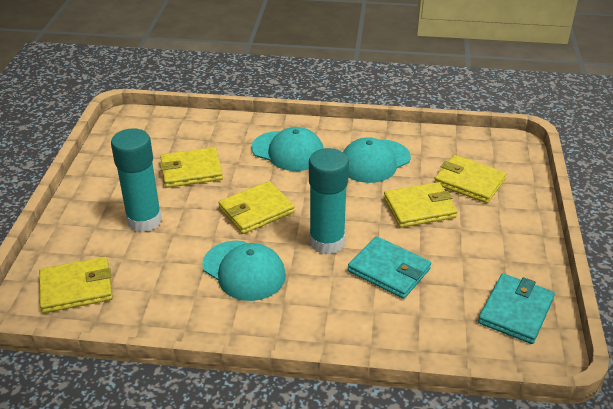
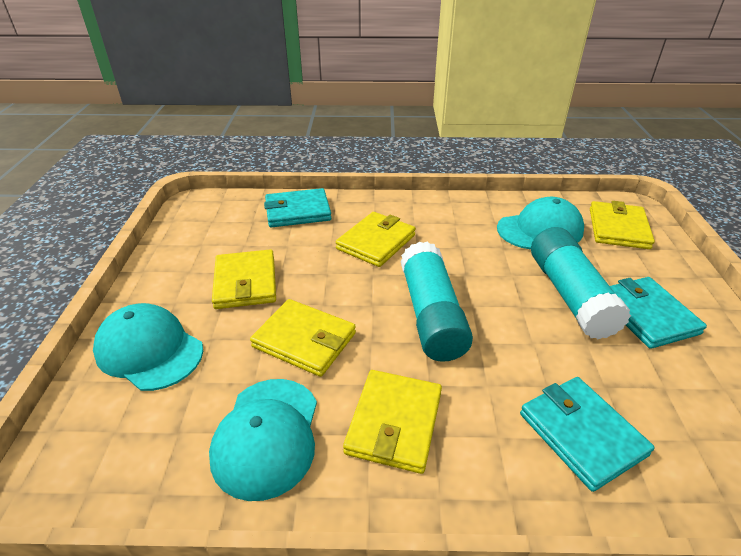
turquoise wallet: [348,236,431,299] [478,273,555,344] = 2 -> [264,188,331,227] [520,377,654,492] [610,277,707,349] = 3

